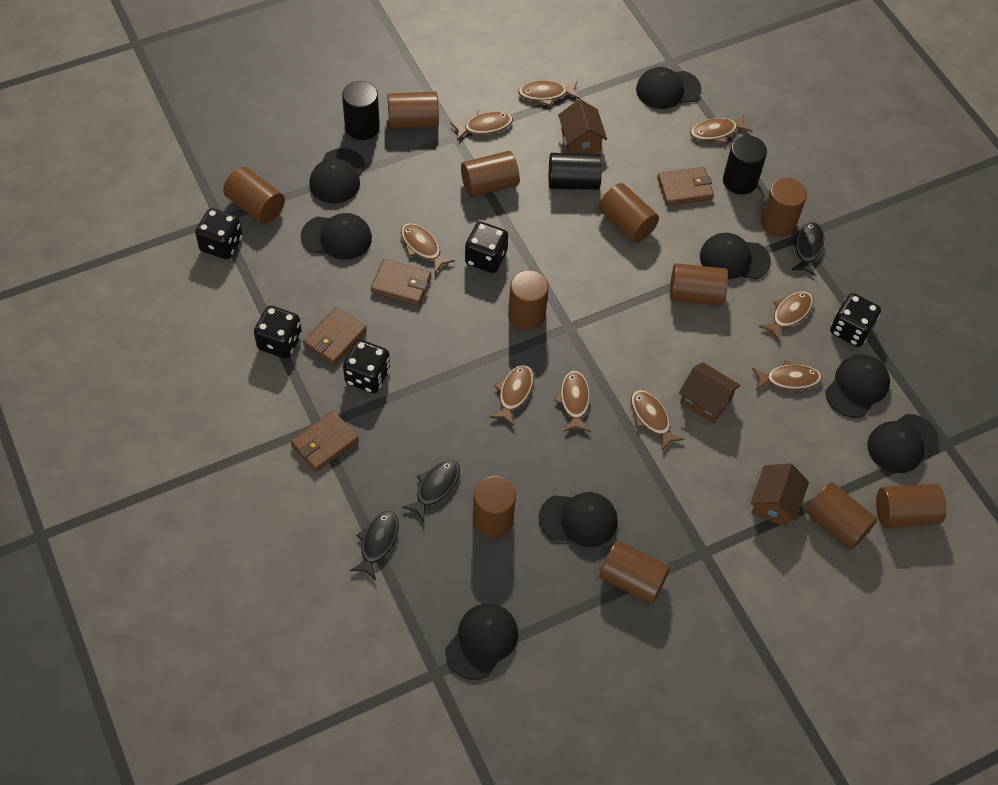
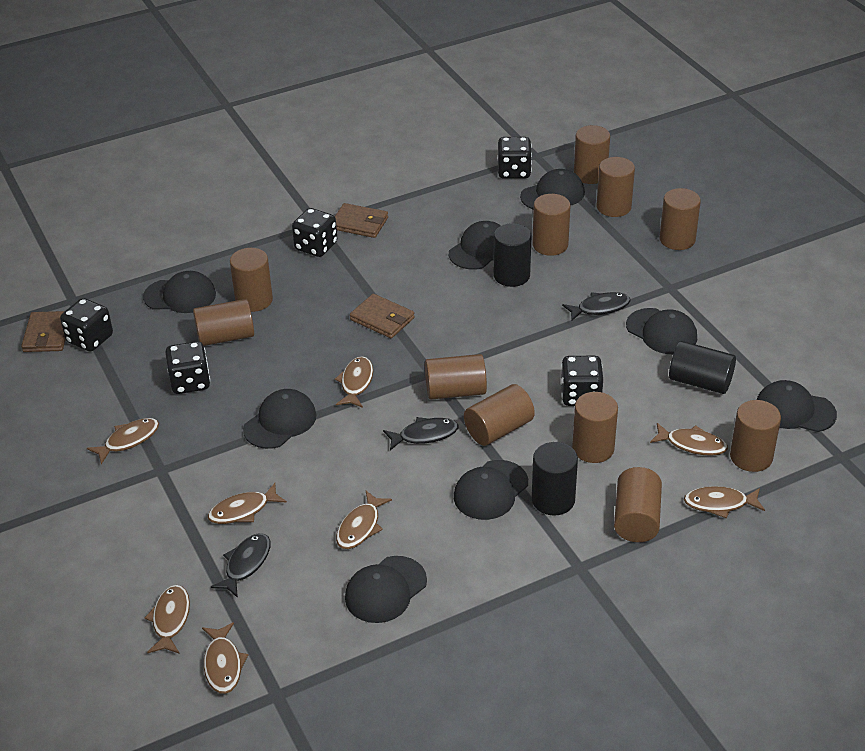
brown fish: [401,223,455,274] [450,111,513,141] [489,365,534,426] [518,81,580,106] [554,370,590,432] [631,390,684,450] [690,114,752,143] [752,360,822,390] [759,292,813,341] = 9 -> [87,418,159,464] [145,585,190,654] [202,622,248,694] [208,483,287,524] [335,356,373,408] [336,491,392,549] [650,423,728,456] [684,486,765,519] = 8
brown house: [558,99,607,154] [679,362,741,424] [751,463,809,527] = 3 -> none = 0
brown wallet: [290,410,359,472] [303,307,367,365] [371,259,431,306] [657,167,714,206] = 4 -> [21,311,66,352] [335,203,388,238] [350,294,415,338] = 3

